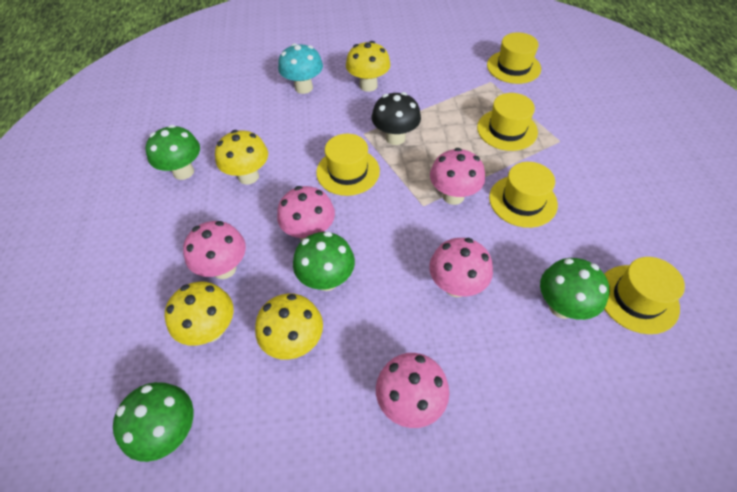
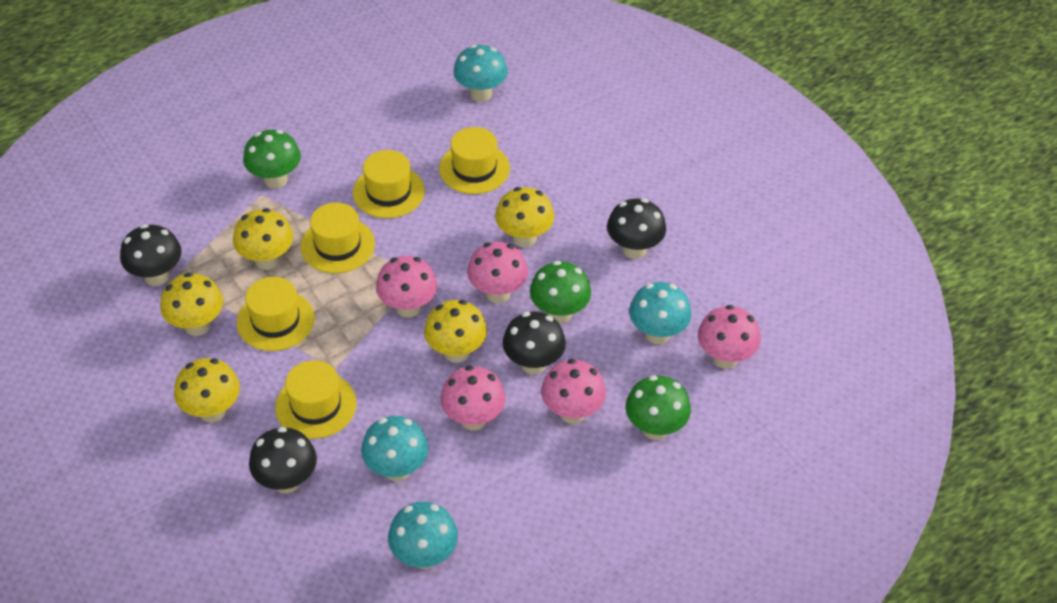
black mushroom: [372,92,421,145] = 1 -> [120,224,182,286] [249,427,317,493] [503,312,566,375] [607,198,666,259] = 4
green mushroom: [113,382,194,462] [145,125,200,180] [293,232,355,291] [540,258,610,320] = 4 -> [243,130,301,189] [530,261,591,323] [626,375,691,440] = 3
turquoise mushroom: [278,43,323,94] = 1 -> [361,416,428,481] [388,502,458,569] [453,45,508,102] [629,282,691,344] = 4
yellow mushroom: [165,282,234,346] [215,130,268,185] [255,293,323,360] [346,41,390,92] = 4 -> [160,273,223,336] [174,358,240,423] [233,208,293,270] [424,300,487,363] [495,187,554,247] = 5

